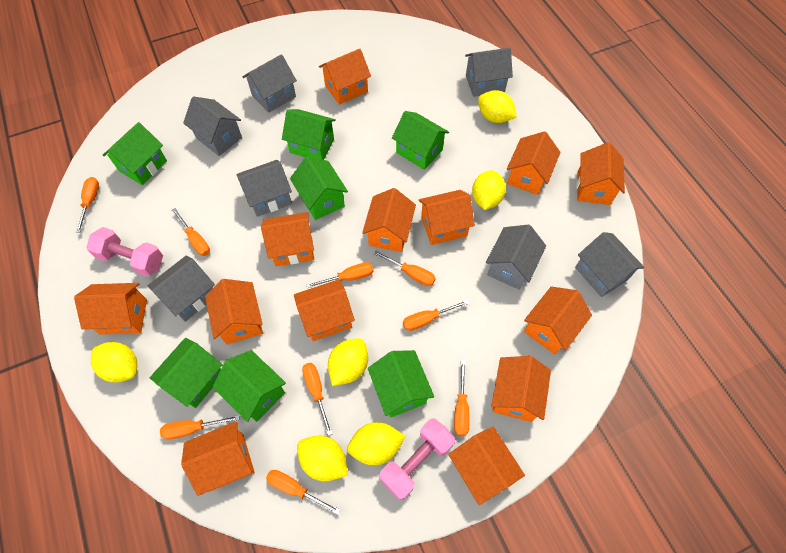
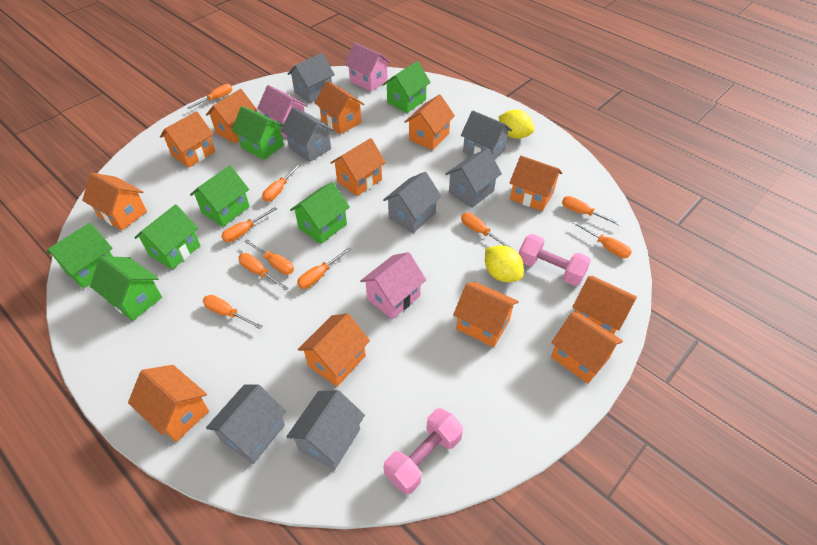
orange house: [74,283,147,335] [181,421,254,496] [205,279,263,345] [261,212,314,266] [294,279,355,341] [319,49,371,105] [362,188,416,252] [419,190,475,245] [448,427,525,505] [491,356,551,422] [507,131,561,195] [524,286,592,354] [576,142,625,205] = 13 -> [82,173,147,230] [128,365,209,442] [160,111,215,168] [206,89,258,144] [298,313,370,387] [315,81,364,134] [330,138,386,196] [405,94,455,150] [453,282,519,347] [510,156,562,211] [551,312,623,383] [573,276,637,334] = 12
orange screwdriver: [76,177,99,233] [160,415,240,439] [172,208,210,256] [266,470,340,515] [302,363,332,436] [306,262,373,288] [374,251,436,286] [403,300,469,331] [454,360,470,436] = 9 -> [187,84,232,109] [203,295,263,329] [221,207,277,242] [238,253,288,291] [244,239,294,275] [262,164,301,202] [297,247,351,289] [461,213,512,248] [562,196,622,226] [573,221,632,258] = 10
pink house: none = 0 -> [257,85,308,138] [344,43,391,92] [360,252,426,319] = 3
yellow lemon: [91,342,137,382] [297,435,348,481] [328,338,368,386] [347,422,406,465] [472,170,506,210] [478,90,517,123] = 6 -> [485,245,524,282] [498,109,534,139] = 2

